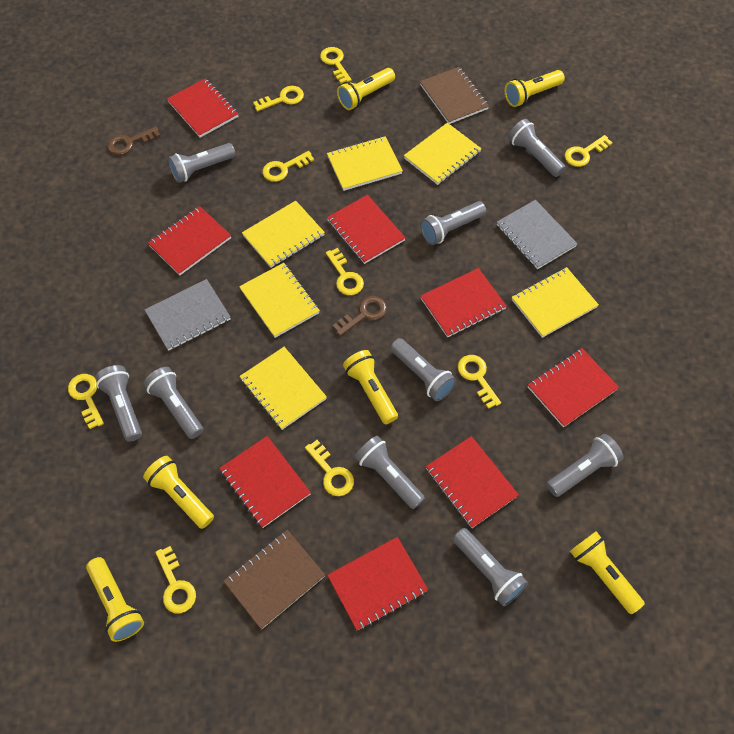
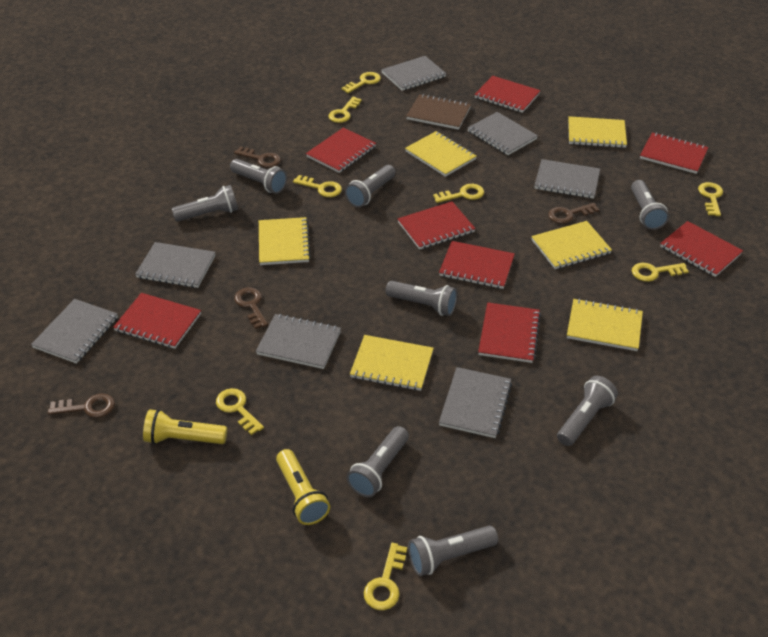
brown key: [108,127,160,155] [332,296,387,336] = 2 -> [48,393,115,418] [234,146,281,168] [234,287,268,329] [548,203,600,224] = 4
brown notebook: [224,530,325,629] [420,67,489,124] = 2 -> [406,94,471,130] = 1
grey flashlight: [95,365,142,442] [144,367,203,439] [168,143,236,183] [355,436,425,509] [390,338,456,401] [420,201,486,245] [453,528,528,606] [508,119,566,177] [547,434,624,497] = 9 -> [172,185,238,222] [230,159,287,194] [345,165,396,208] [346,426,409,497] [386,281,457,316] [408,526,498,576] [557,376,618,446] [631,180,669,230] = 8
grey notebook: [144,279,231,351] [497,200,578,269] = 2 -> [31,299,118,364] [135,242,216,288] [256,314,341,369] [381,56,446,91] [439,367,512,438] [468,112,538,155] [534,159,600,199] = 7
yellow flashlight: [86,557,144,642] [143,456,214,529] [337,68,395,110] [343,350,398,424] [505,70,565,107] [570,531,645,614] = 6 -> [143,409,227,444] [276,449,330,525] = 2
yellow key: [68,374,104,429] [155,546,196,613] [253,86,304,112] [262,151,314,182] [305,440,354,496] [320,47,351,84] [326,248,364,295] [458,355,501,409] [565,135,613,167] = 9 -> [216,388,264,435] [293,175,342,197] [328,97,362,123] [341,72,381,93] [364,543,407,610] [433,184,484,203] [632,263,689,282] [698,182,723,216] = 8

